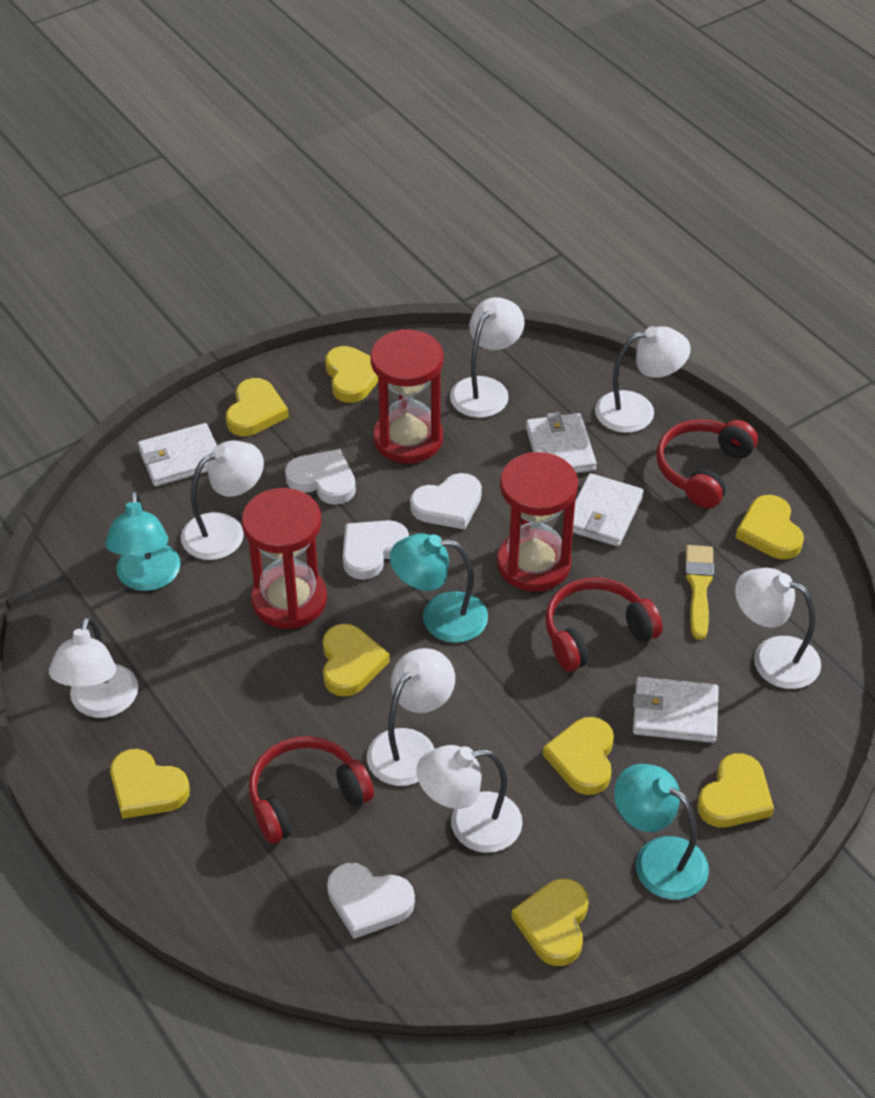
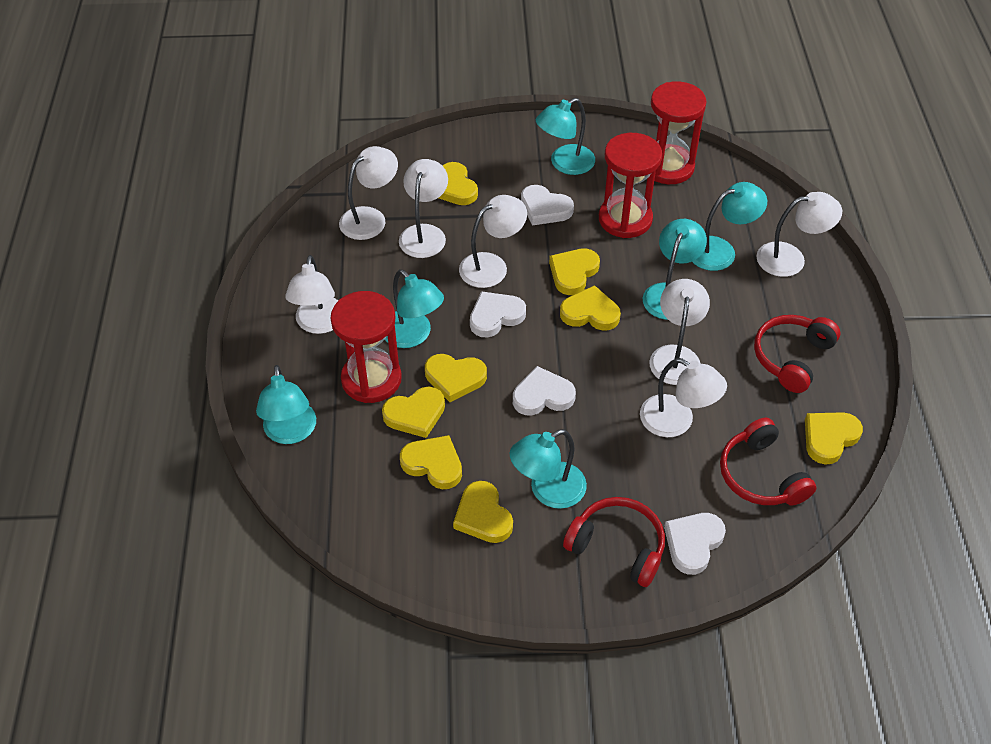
turquoise lamp: [106,491,181,591] [390,533,488,643] [614,764,709,900] = 3 -> [256,365,316,444] [385,269,444,348] [510,429,587,509] [536,98,595,175] [643,219,707,320] [692,182,767,271] = 6
white wallet: [138,423,217,486] [526,412,597,473] [573,473,643,547] [633,677,719,743] = 4 -> none = 0
yellow brush: [685,545,714,640] = 1 -> none = 0

